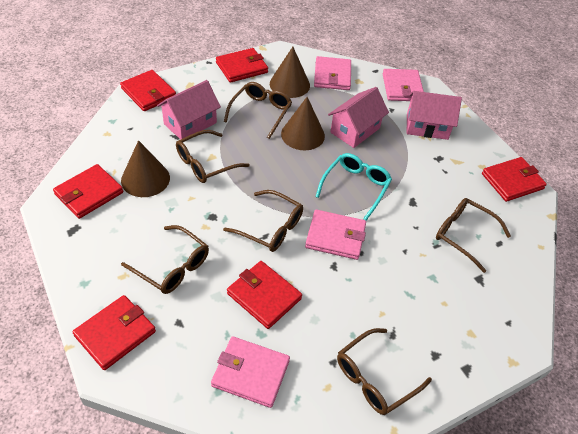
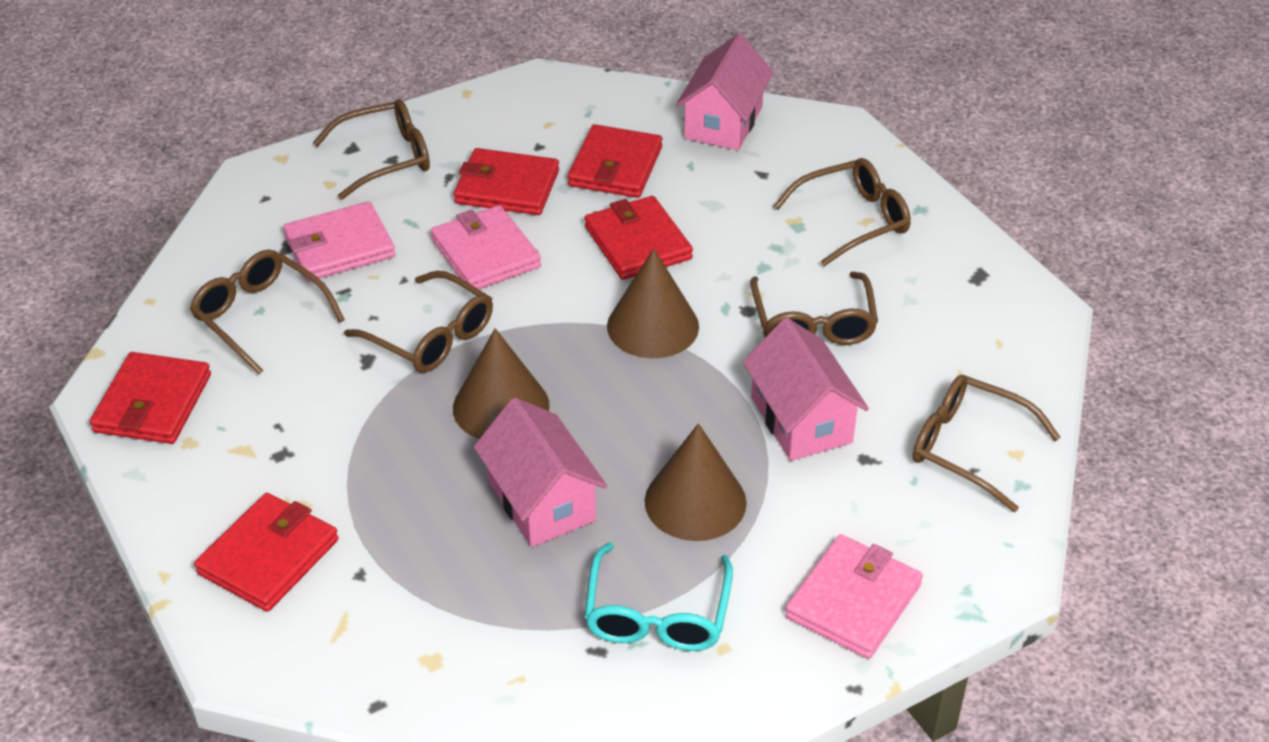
pink wallet: [211,336,290,408] [305,209,366,260] [314,56,351,90] [383,69,424,101] = 4 -> [283,201,396,281] [431,205,541,289] [785,534,923,659] = 3
red wallet: [53,164,123,219] [73,295,156,370] [120,70,176,111] [216,48,268,83] [227,261,302,329] [482,157,547,202] = 6 -> [90,352,211,444] [194,493,339,612] [454,148,559,215] [568,124,662,198] [584,196,693,280] = 5

